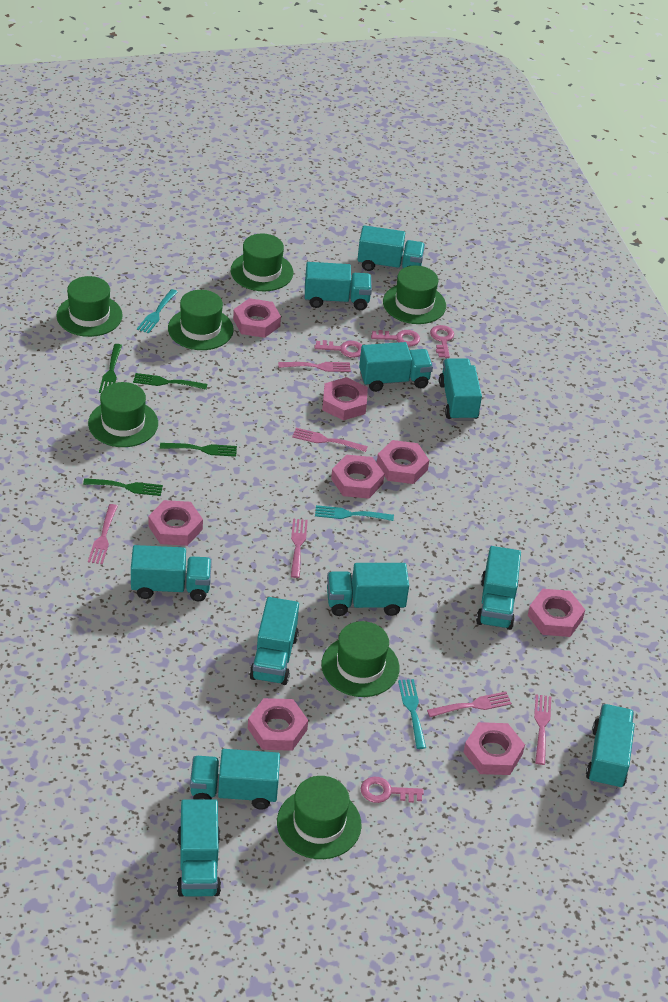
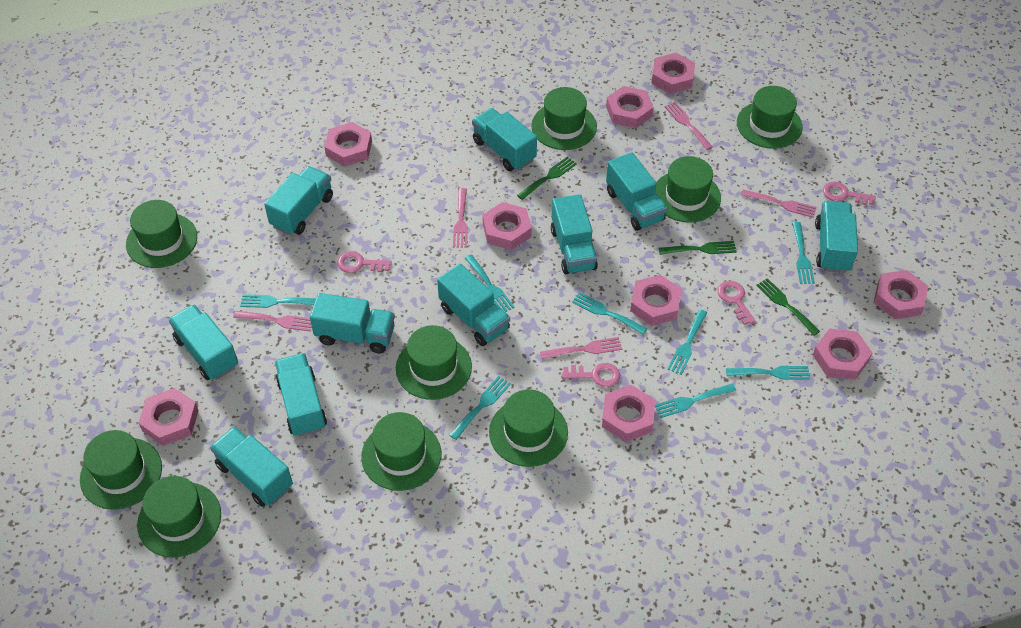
green fork: [83,478,163,496] [99,344,122,393] [133,373,207,390] [160,443,237,457] = 4 -> [517,157,577,200] [659,241,737,255] [756,278,820,336] = 3
green hat: [56,276,123,337] [88,382,158,447] [168,290,234,350] [231,234,293,291] [277,776,362,859] [322,621,400,697] [383,265,446,324] = 7 -> [80,430,162,510] [126,200,197,268] [137,476,221,557] [361,412,441,491] [396,325,472,400] [489,389,568,467] [531,87,597,150] [655,156,721,223] [737,86,803,149] = 9
pink fork: [88,504,118,565] [278,362,351,372] [291,519,308,578] [292,428,368,452] [427,692,512,717] [534,694,551,765] = 6 -> [233,311,312,332] [453,188,468,248] [540,337,622,359] [665,102,713,150] [741,190,817,218] = 5
pink nut: [148,500,203,546] [233,298,281,338] [248,698,308,751] [322,377,368,420] [331,454,384,499] [377,440,429,484] [463,722,525,775] [528,589,585,637] = 8 -> [139,388,199,446] [324,122,372,167] [482,202,532,250] [602,385,655,442] [606,86,654,128] [630,275,682,326] [651,53,695,94] [813,328,872,380] [874,270,928,319] = 9
turquoise fork: [137,289,177,334] [315,505,394,521] [398,679,426,749] = 3 -> [240,294,316,308] [449,376,511,440] [465,254,515,312] [572,292,647,335] [655,383,736,418] [668,309,707,375] [726,366,810,380] [792,222,815,284] = 8
turquoise truck: [131,545,212,601] [177,799,221,897] [190,749,280,810] [249,597,299,685] [305,262,372,310] [327,563,409,616] [357,225,425,271] [359,342,433,392] [439,358,482,421] [476,546,521,630] [586,704,635,789] = 11 -> [168,304,238,380] [210,426,293,507] [264,166,333,235] [275,353,327,437] [310,293,395,354] [437,264,510,346] [472,108,537,171] [551,194,598,274] [606,152,667,231] [815,201,858,273] = 10

